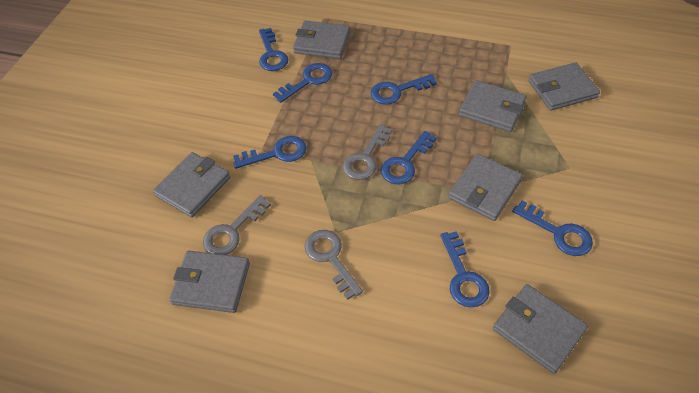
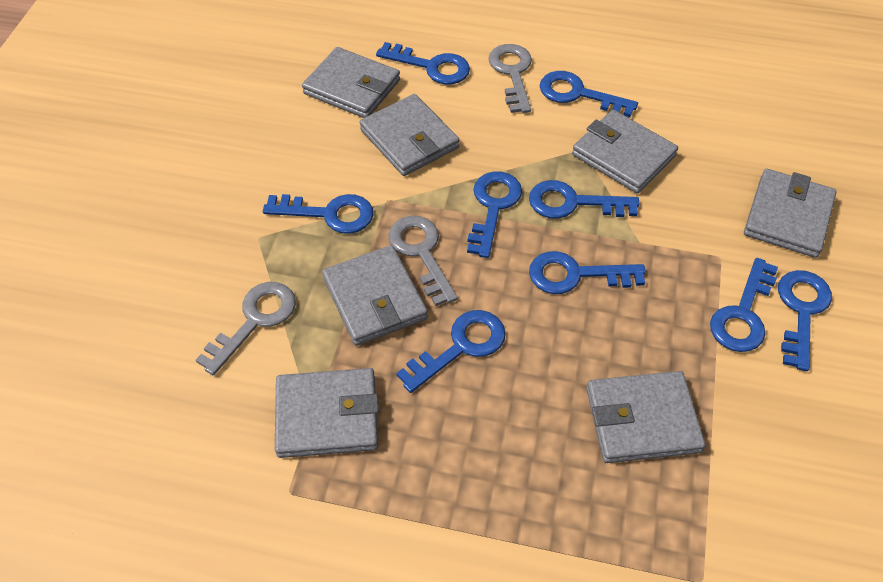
blue key: [233,136,306,169] [259,28,288,71] [273,63,333,103] [371,74,437,105] [381,131,436,184] [440,231,490,307] [512,201,593,256] = 7 -> [263,194,373,234] [376,42,470,84] [396,310,506,393] [467,171,522,258] [529,180,640,219] [529,251,646,294] [540,71,638,117] [710,258,778,352] [778,270,832,371] = 9

